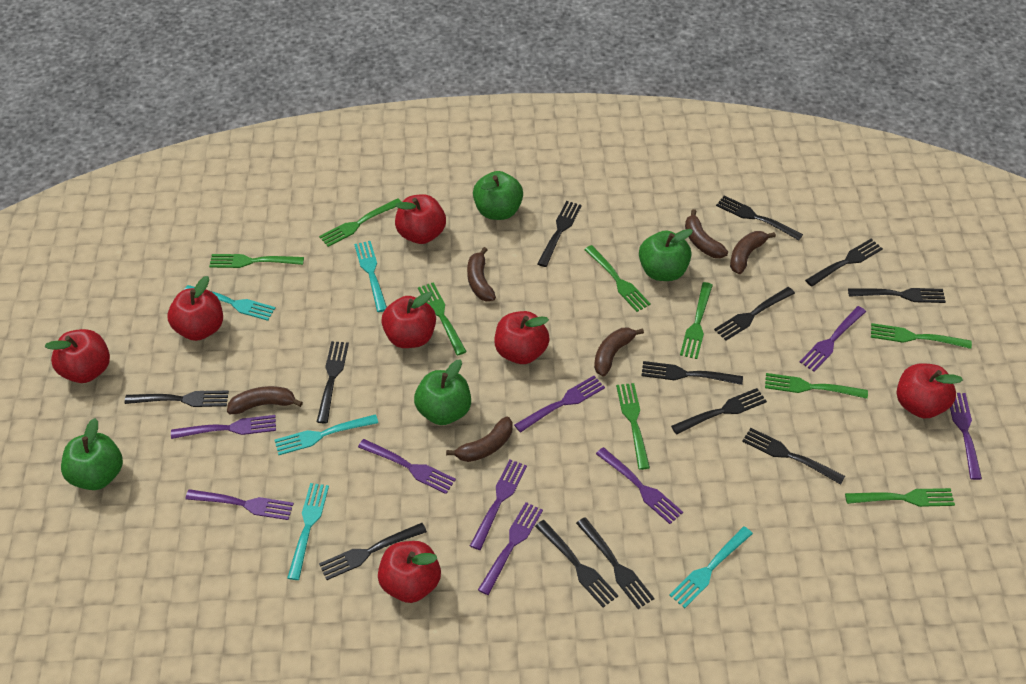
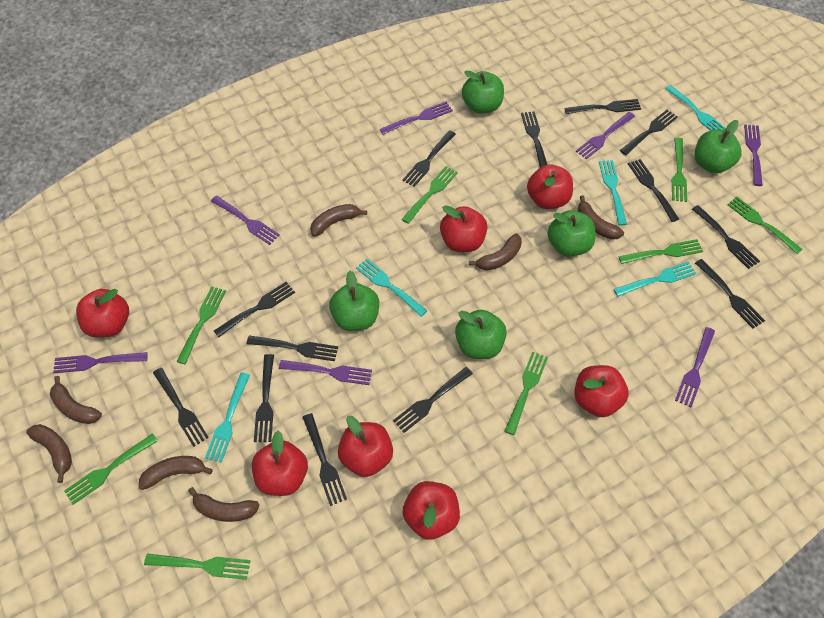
brown banana: [227,386,303,414] [446,417,513,462] [467,247,496,302] [594,328,644,377] [685,209,728,258] [730,231,776,274] = 6 -> [26,424,72,483] [50,376,102,424] [139,456,213,490] [188,487,260,522] [310,204,367,237] [469,233,522,271] [578,195,624,240] = 7
green apple: [61,418,123,490] [414,360,471,425] [473,171,523,220] [639,229,693,281] = 4 -> [329,271,379,331] [455,310,507,359] [462,70,504,114] [548,210,595,257] [694,120,742,173] = 5
green fork: [209,254,304,268] [319,198,401,247] [418,282,467,355] [584,245,651,312] [616,383,650,470] [680,282,713,359] [765,373,868,399] [845,488,955,507] [871,323,972,349] = 9 -> [64,433,158,505] [144,553,250,580] [176,286,226,364] [401,166,458,224] [504,352,548,435] [619,239,703,264] [672,138,687,202] [727,197,803,254] = 8
purple fork: [171,415,276,439] [185,489,294,520] [358,439,456,494] [470,460,527,550] [478,502,543,595] [514,376,605,433] [596,447,683,524] [800,306,866,372] [950,393,982,480] = 9 -> [53,352,148,373] [211,196,280,245] [279,360,372,385] [380,102,453,135] [576,112,635,159] [675,327,715,407] [744,124,763,186] = 7

